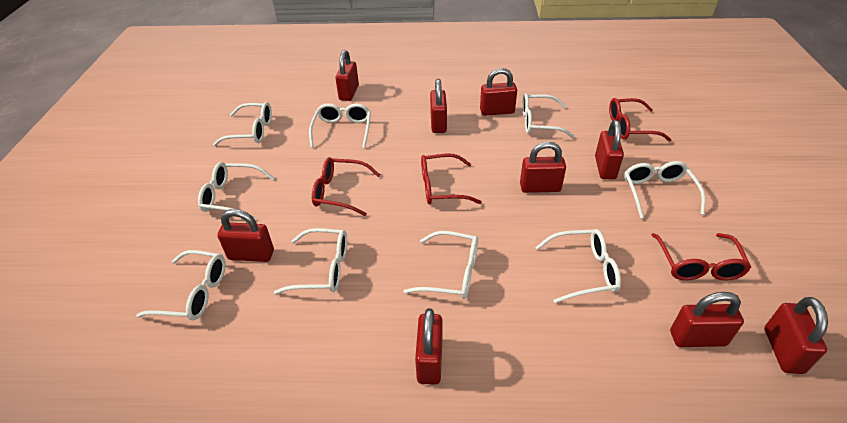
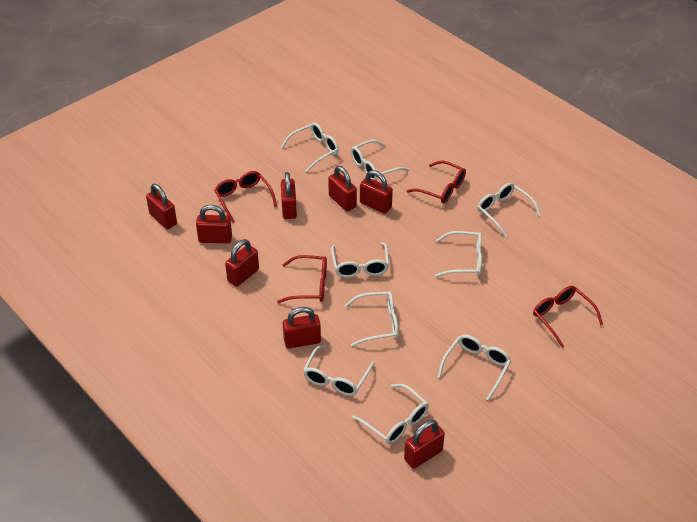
red padlock: [217,209,274,262] [335,50,359,101] [415,308,442,385] [430,79,447,133] [480,68,517,116] [520,142,566,193] [595,120,624,180] [670,292,744,347] [764,297,828,374] = 9 -> [146,184,177,229] [196,205,232,243] [225,239,259,287] [281,172,297,219] [283,307,321,349] [328,166,357,211] [360,170,393,214] [404,420,445,469] = 8

